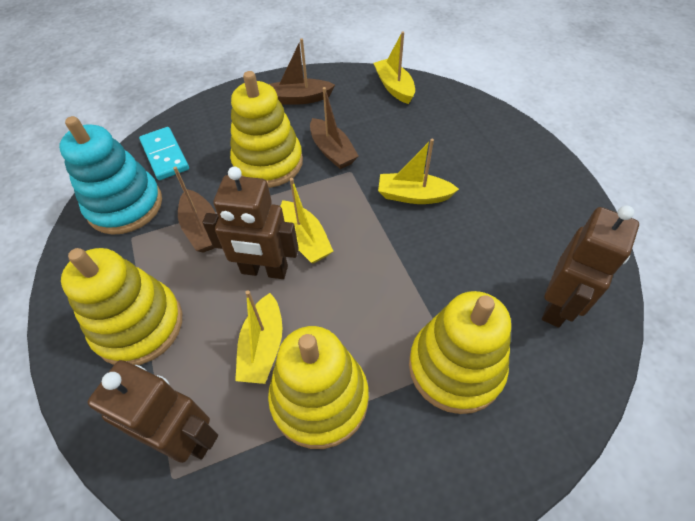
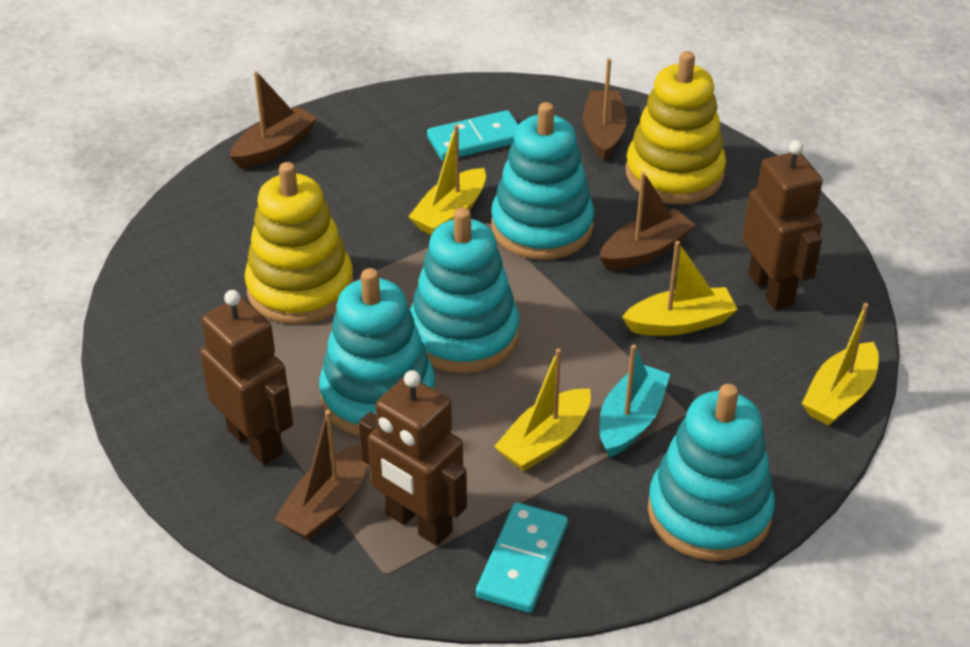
brown boat: [173,166,215,253] [269,38,335,105] [310,87,359,169] = 3 -> [230,71,317,168] [274,410,368,540] [583,58,627,160] [599,172,696,270] = 4
turquoise boat: none = 0 -> [599,344,670,457] = 1
turquoise domino: [139,127,189,180] = 1 -> [427,110,519,161] [476,502,568,613] = 2
turquoise stacking toy: [59,116,162,235] = 1 -> [319,268,435,437] [410,208,519,373] [491,102,594,260] [648,384,775,561] = 4
yellow stacking toy: [61,248,182,365] [230,71,303,188] [268,326,369,449] [409,291,511,414] = 4 -> [245,162,353,324] [626,51,726,204] = 2

